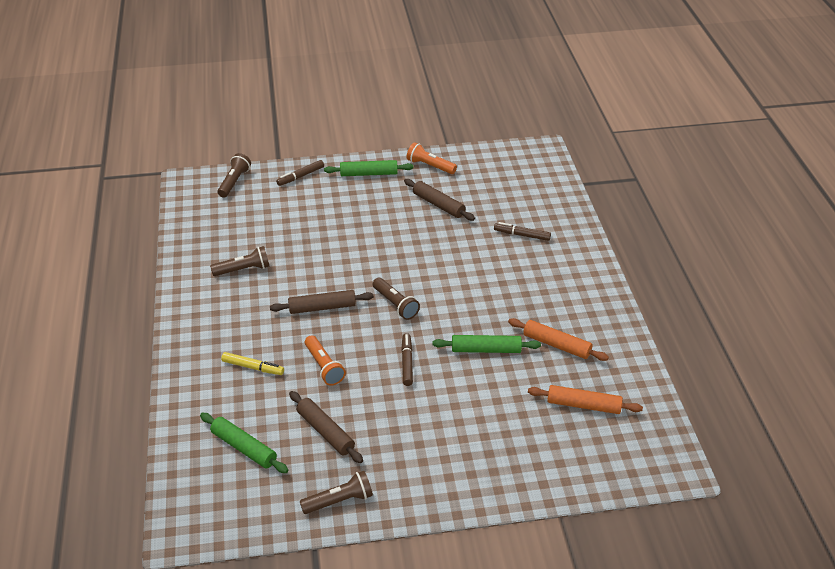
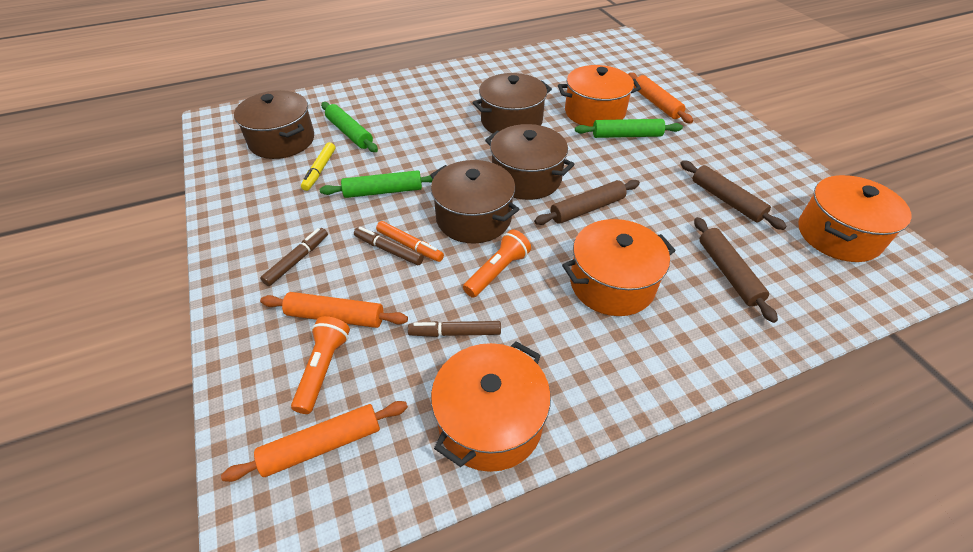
brown flashlight: [210,246,270,276] [218,153,251,197] [300,471,373,514] [373,278,420,320] = 4 -> none = 0
brown pot: none = 0 -> [234,90,314,159] [430,160,519,243] [472,73,552,133] [485,124,575,200] = 4
orange marker: none = 0 -> [376,221,444,262] = 1
orange pot: none = 0 -> [431,341,551,472] [558,65,641,127] [562,219,676,316] [798,175,911,262] = 4
orange rolling pin: [508,318,609,361] [528,385,643,414] = 2 -> [221,401,408,482] [260,292,408,328] [628,72,693,124] = 3

